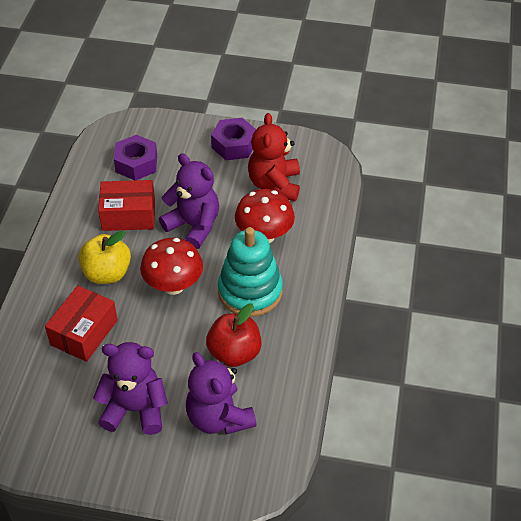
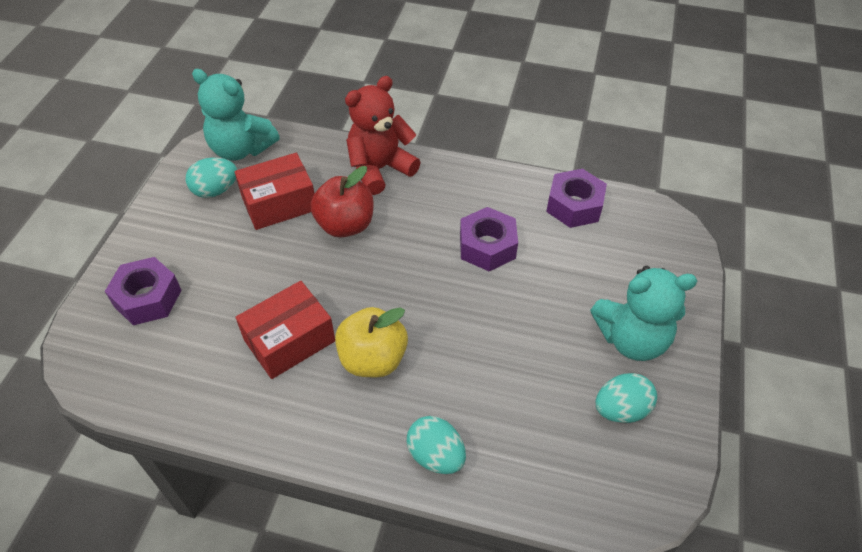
purple nut: [114,135,157,180] [211,118,256,160] = 2 -> [105,257,181,325] [460,207,518,271] [546,169,607,228] = 3
purple teddy bear: [93,342,168,435] [159,154,219,249] [186,352,257,435] = 3 -> none = 0
red mushroom: [140,238,203,295] [235,189,295,243] = 2 -> none = 0
turquoise egg: none = 0 -> [186,157,237,198] [407,416,466,474] [596,373,657,423] = 3
turquoise stacking toy: [218,227,283,317] = 1 -> none = 0
turquoise teddy bear: none = 0 -> [192,69,280,160] [590,266,697,361] = 2

